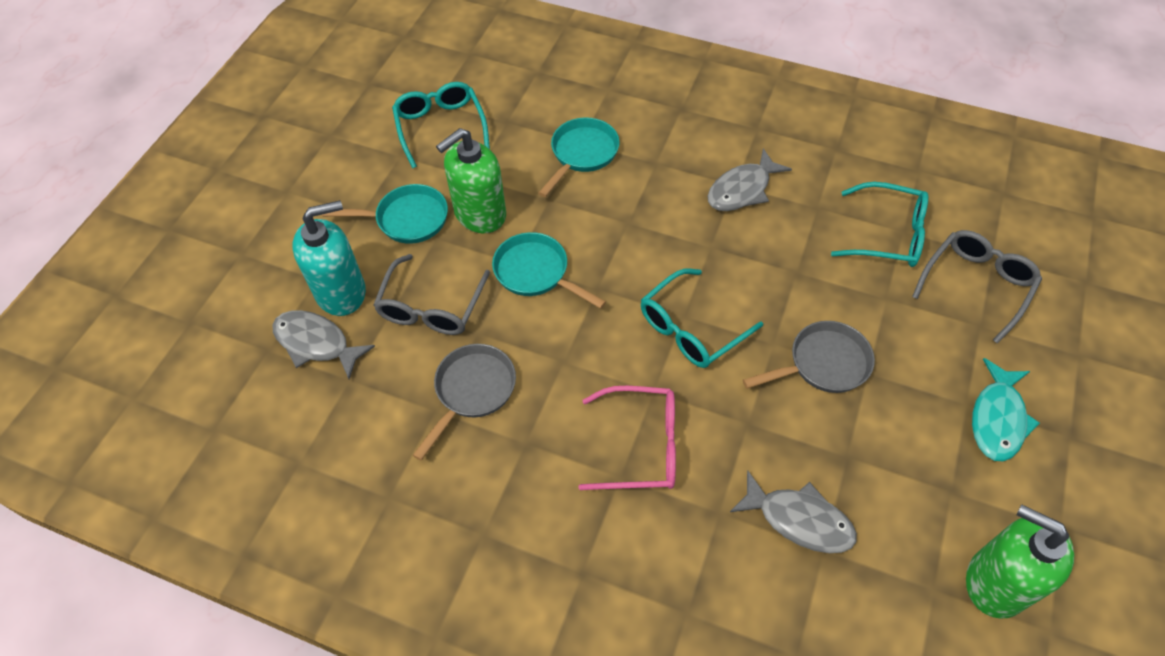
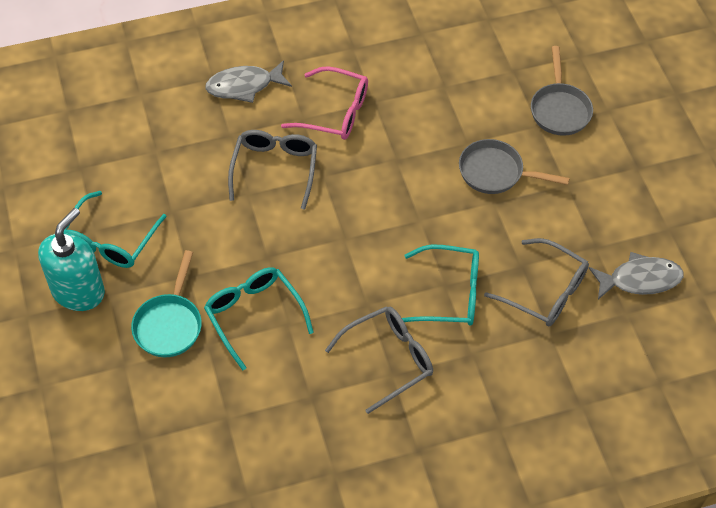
green soap dispenser: [436,128,506,233] [966,504,1074,619] = 2 -> none = 0
grey fish: [272,310,375,379] [708,148,792,211] [730,470,857,553] = 3 -> [205,60,292,103] [589,252,684,300] = 2
grey glasses: [373,254,490,335] [912,230,1042,344] = 2 -> [228,130,317,210] [325,306,433,414] [484,238,589,326] = 3
turquoise fish: [972,358,1040,461] = 1 -> none = 0
turquoise pan: [322,184,448,244] [492,232,606,309] [538,117,620,197] = 3 -> [131,250,202,357] = 1

